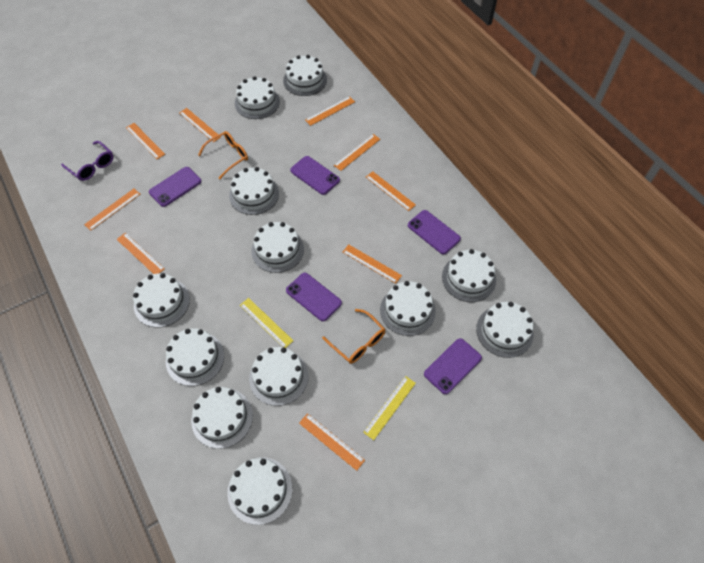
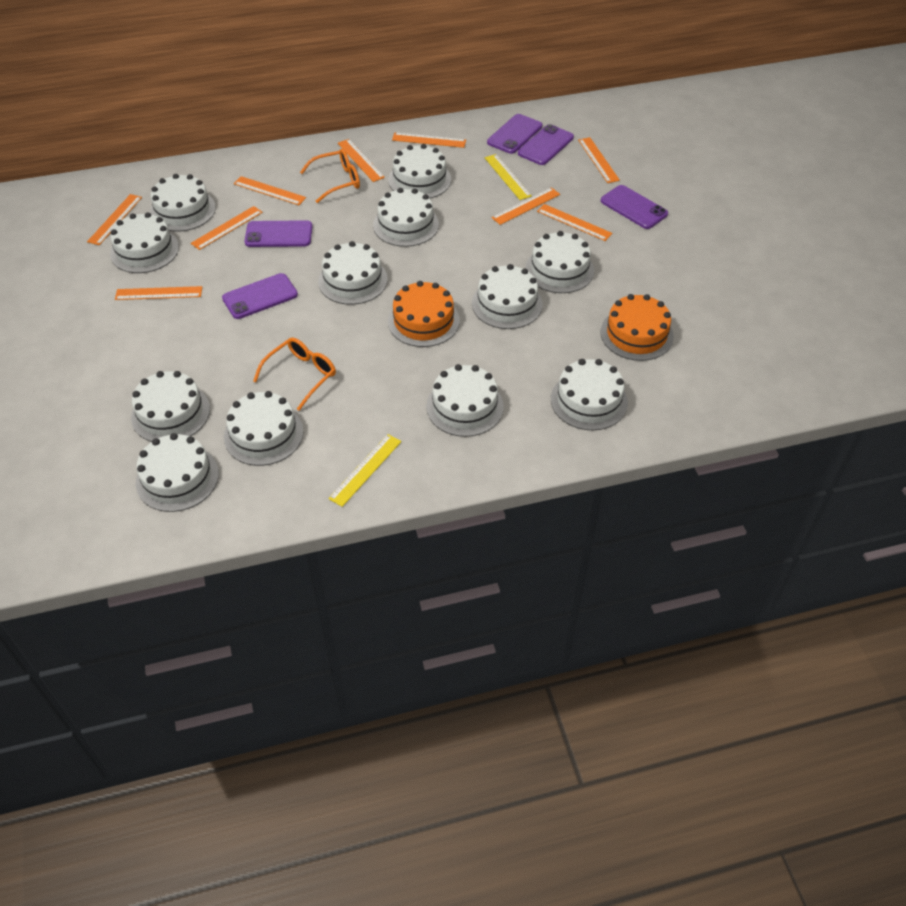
orange cake: none = 0 -> [388,281,460,347] [601,294,674,361] = 2
purple glasses: [61,141,113,181] = 1 -> none = 0

